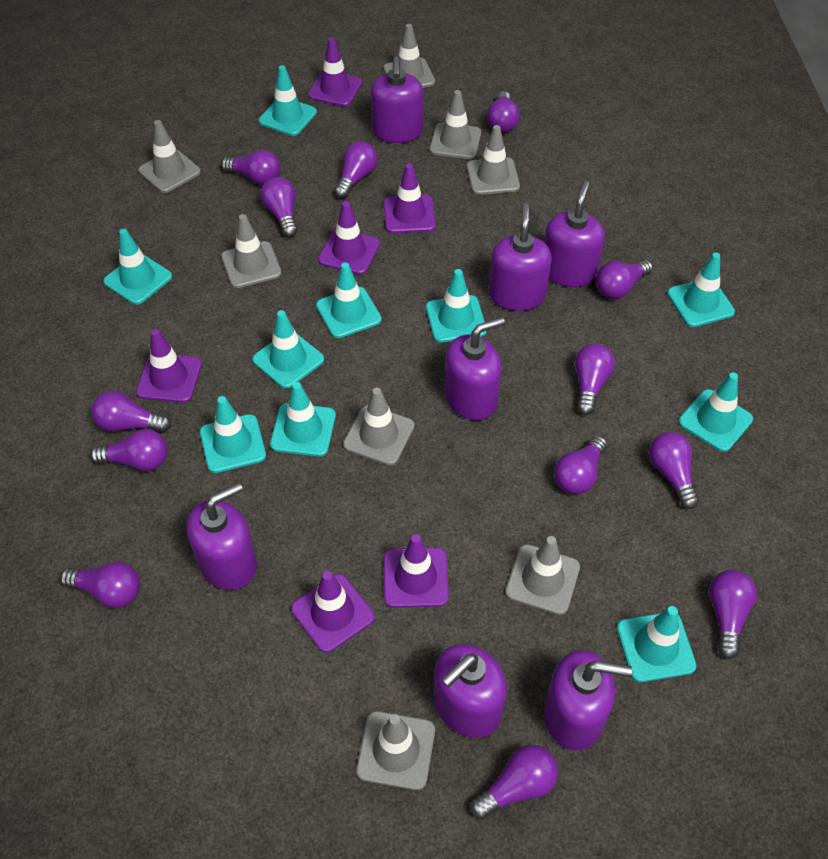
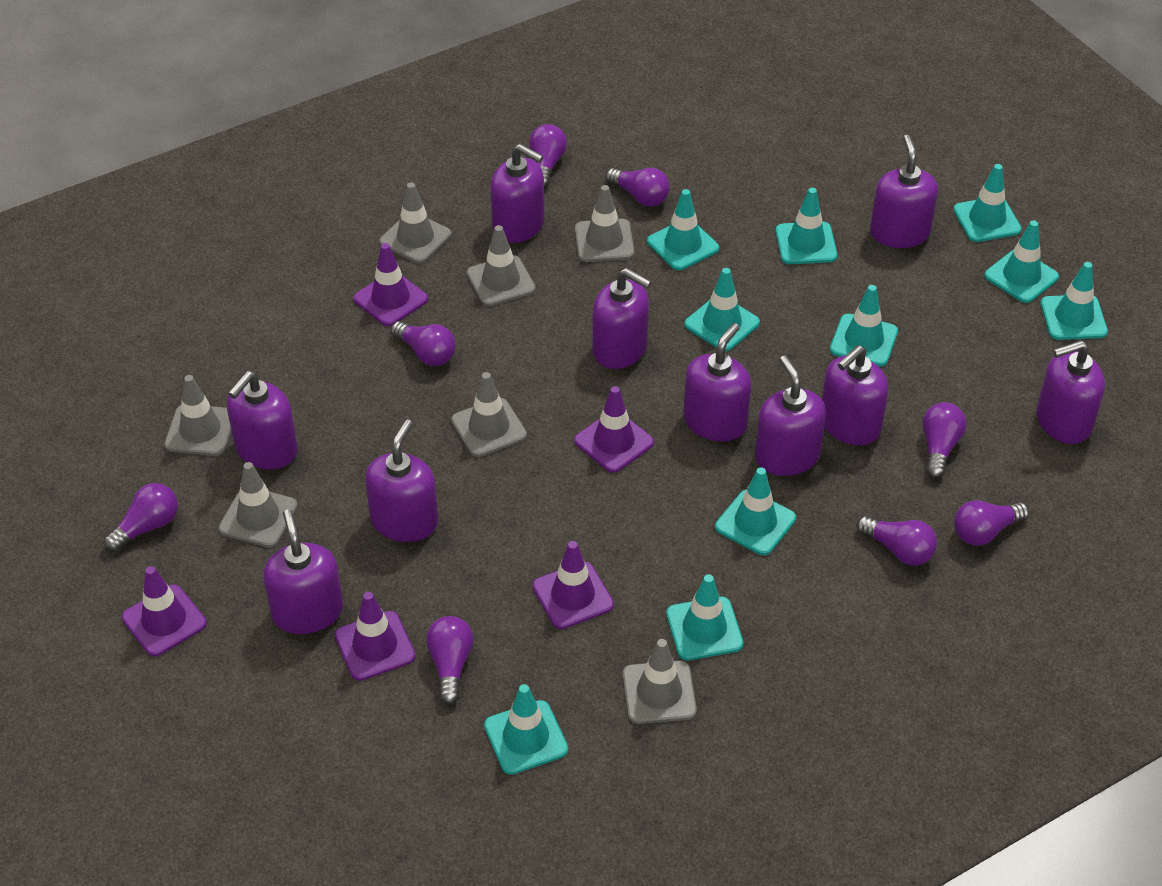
grey traffic cone: [138,120,201,193] [221,214,282,288] [343,388,415,465] [356,711,435,790] [384,24,435,88] [430,90,481,159] [467,125,520,195] [505,536,580,615] = 8 -> [164,375,231,456] [219,462,298,548] [379,182,452,263] [451,372,527,457] [467,225,536,306] [575,185,634,262] [623,639,697,724] = 7
purple light bulb: [60,562,140,608] [90,429,167,471] [91,391,171,433] [221,150,280,185] [260,177,298,237] [334,141,378,198] [470,745,558,820] [487,91,520,133] [554,436,607,494] [575,344,615,415] [596,260,653,299] [649,432,699,509] [709,570,757,659] = 13 -> [104,483,178,552] [391,321,456,366] [426,616,474,705] [529,124,567,188] [606,168,670,207] [856,516,937,565] [922,402,966,479] [954,500,1029,546] = 8
purple soap dispenser: [186,483,257,590] [371,56,423,143] [434,644,507,738] [444,317,505,420] [489,203,552,311] [544,180,605,287] [544,650,632,750] = 7 -> [227,371,298,470] [263,509,343,634] [365,420,438,542] [490,144,545,243] [592,268,651,369] [683,323,751,442] [755,356,826,476] [822,345,889,445] [870,135,938,248] [1036,340,1105,444] = 10
purple traffic cone: [136,329,202,403] [291,571,375,653] [308,38,362,107] [318,201,380,275] [384,163,436,233] [384,534,449,608] = 6 -> [122,566,207,656] [335,592,416,681] [353,243,428,326] [533,541,614,629] [574,386,654,473] = 5

